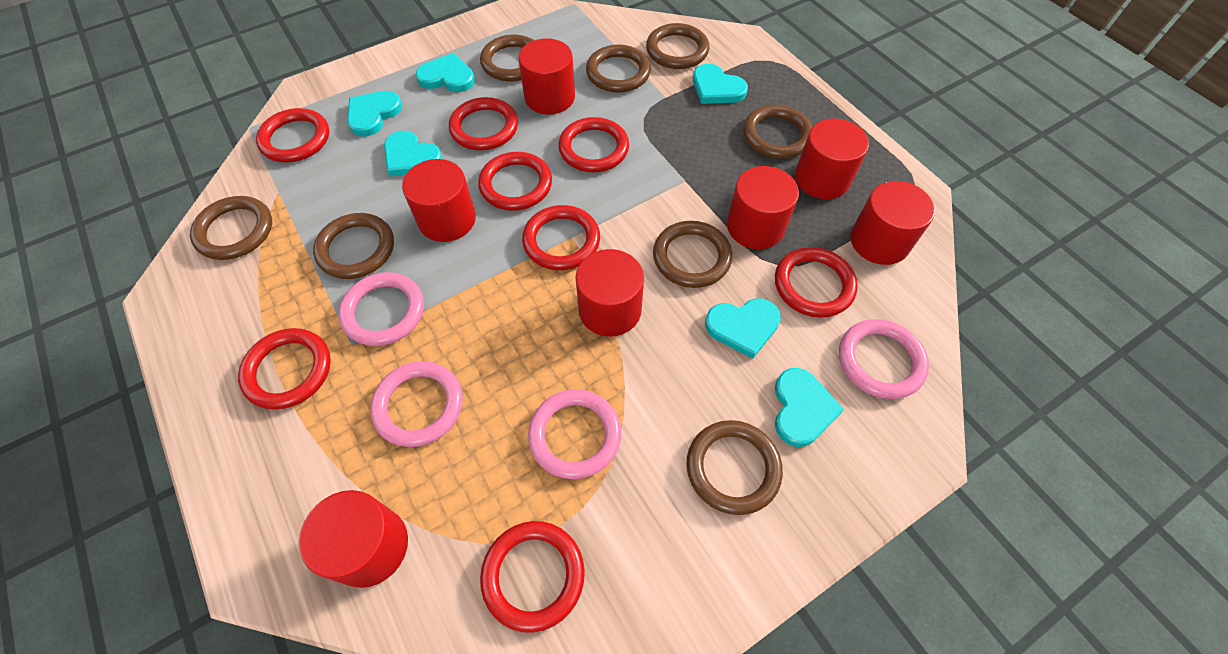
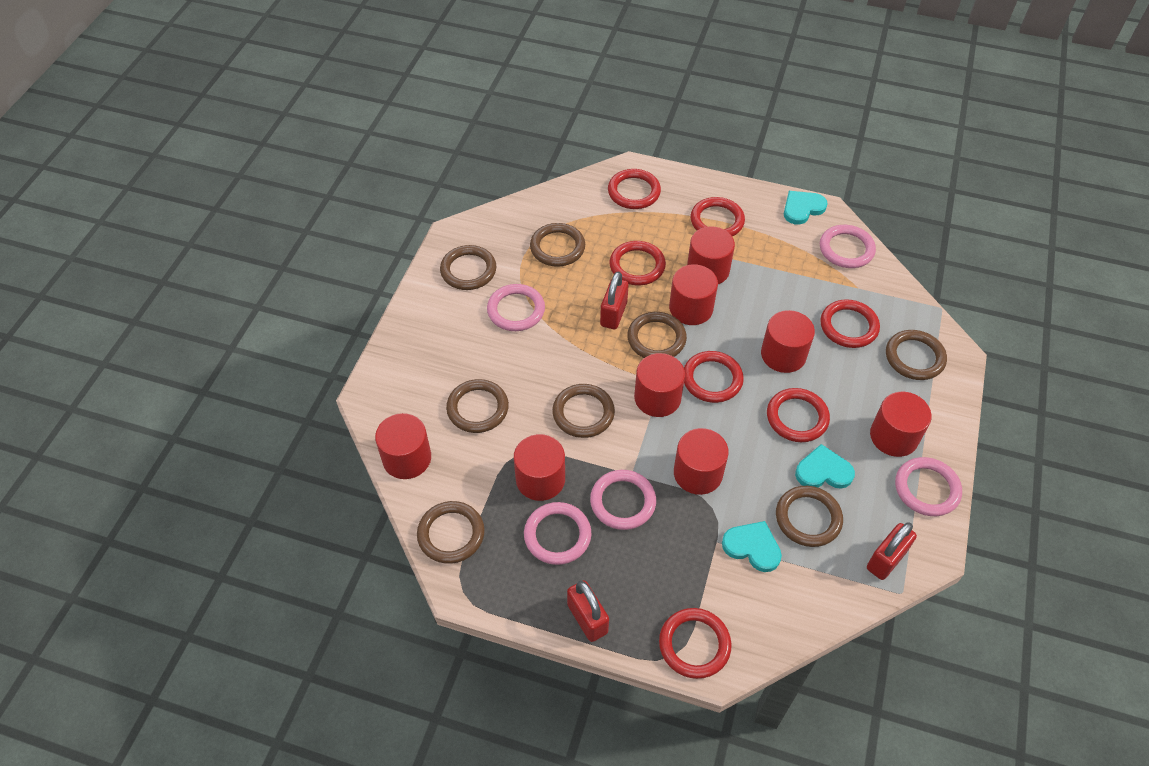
pink ring: [339,272,424,346] [370,361,463,447] [528,389,621,479] [839,319,929,399] = 4 -> [487,284,545,331] [524,502,591,565] [590,470,656,530] [820,225,876,268] [895,457,962,516] = 5
red cylinder: [299,490,408,588] [402,159,476,242] [518,39,575,114] [575,249,644,337] [727,166,799,249] [795,118,869,199] [850,181,935,265] = 7 -> [375,413,431,479] [514,434,565,501] [634,353,685,417] [669,264,718,325] [674,428,729,495] [687,226,735,284] [761,310,815,373] [870,392,932,457] = 8
red padlock: none = 0 -> [567,580,609,642] [600,272,629,329] [867,522,917,580] = 3
red ring: [238,328,331,409] [256,108,329,162] [449,97,518,150] [478,152,552,211] [480,521,585,633] [522,205,600,270] [558,117,629,172] [775,247,858,318] = 8 -> [608,169,661,209] [609,241,666,285] [659,608,732,679] [684,351,744,403] [690,197,745,237] [767,388,830,442] [820,299,880,348] = 7
turquoise heart: [347,91,402,137] [384,131,442,177] [416,53,475,92] [693,64,748,104] [705,298,781,359] [775,368,844,447] = 6 -> [722,521,782,572] [784,191,828,225] [795,444,855,489] = 3

